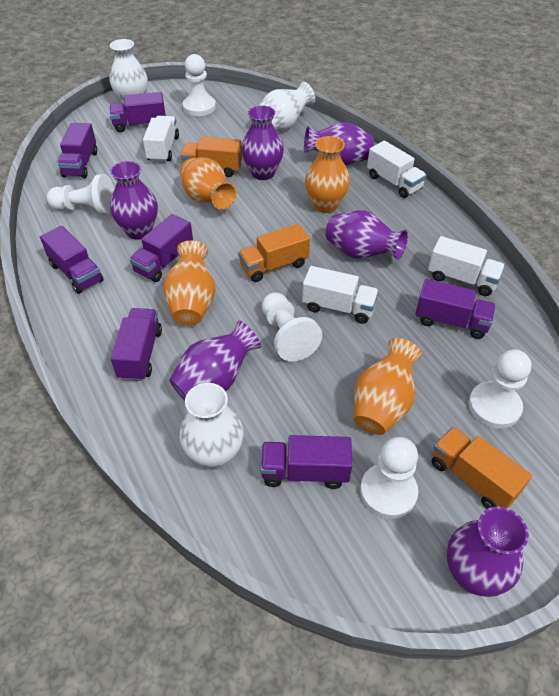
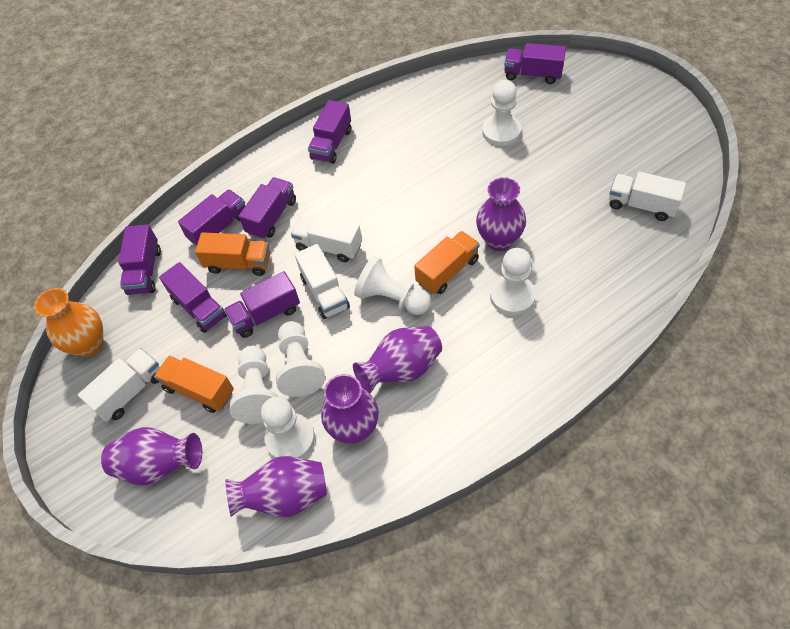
orange vase: [163,240,216,325] [180,157,237,209] [305,136,350,213] [354,338,422,435] = 4 -> [34,288,104,357] = 1
purple vase: [110,161,158,240] [169,321,261,400] [241,105,284,180] [304,122,374,165] [326,210,408,260] [447,507,529,597] = 6 -> [101,427,202,486] [225,456,327,517] [321,374,379,444] [353,326,442,393] [476,177,526,251] = 5
white pawn: [47,174,115,215] [183,54,216,116] [262,292,322,362] [360,437,418,519] [468,349,532,429] = 5 -> [230,345,279,424] [261,397,315,458] [276,321,325,397] [354,256,431,315] [482,80,521,146] [490,248,536,315] = 6
white vase: [109,39,148,105] [180,383,244,470] [259,82,315,131] = 3 -> none = 0

